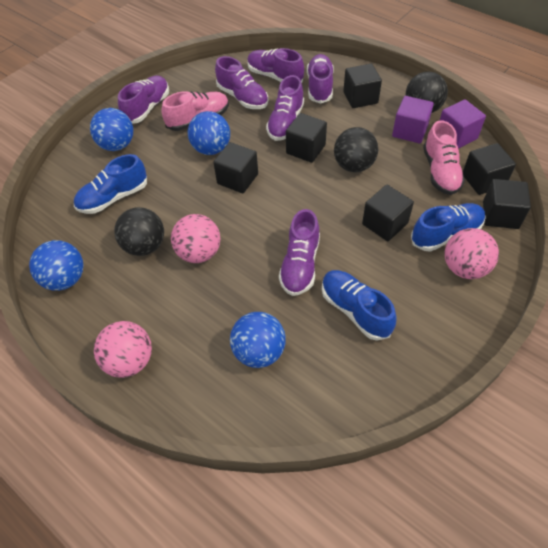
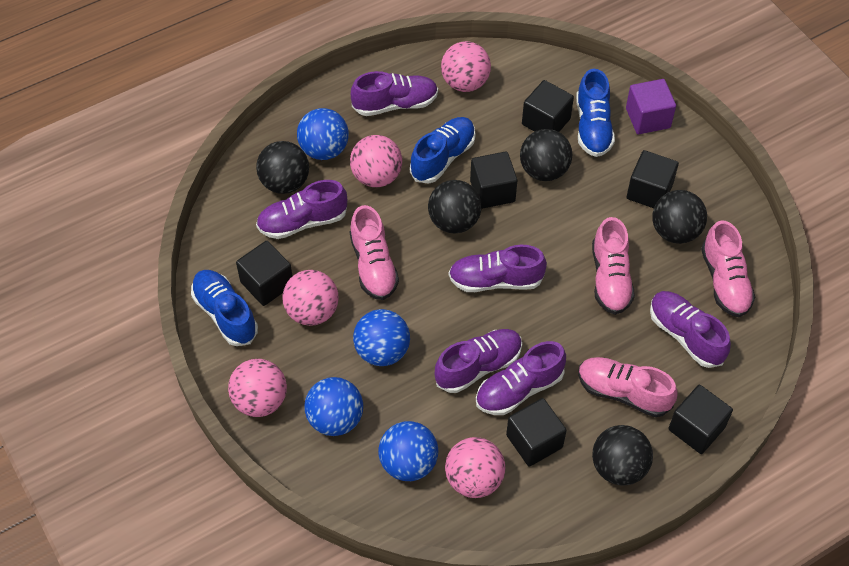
black ball: [114,207,164,256] [334,127,378,172] [405,71,448,113] = 3 -> [256,141,309,194] [428,180,482,233] [520,129,572,181] [592,425,653,486] [652,190,707,244] = 5
pink ball: [94,321,152,378] [171,214,220,263] [444,228,499,279] = 3 -> [228,359,287,417] [282,270,339,326] [350,135,402,187] [441,41,491,92] [445,437,505,498] = 5
pink shoe: [161,91,229,131] [423,120,465,195] = 2 -> [350,205,399,300] [578,357,678,417] [592,217,635,315] [701,221,755,317] = 4
purple cube: [392,96,434,144] [439,99,486,149] = 2 -> [626,79,676,134] = 1

